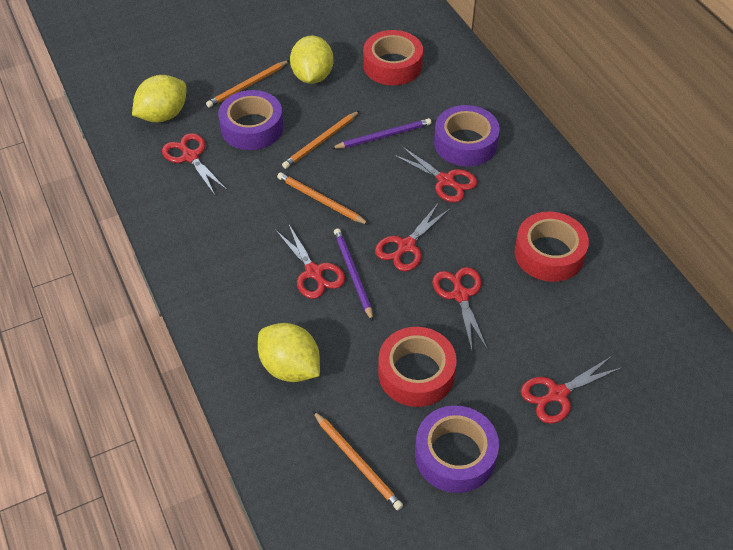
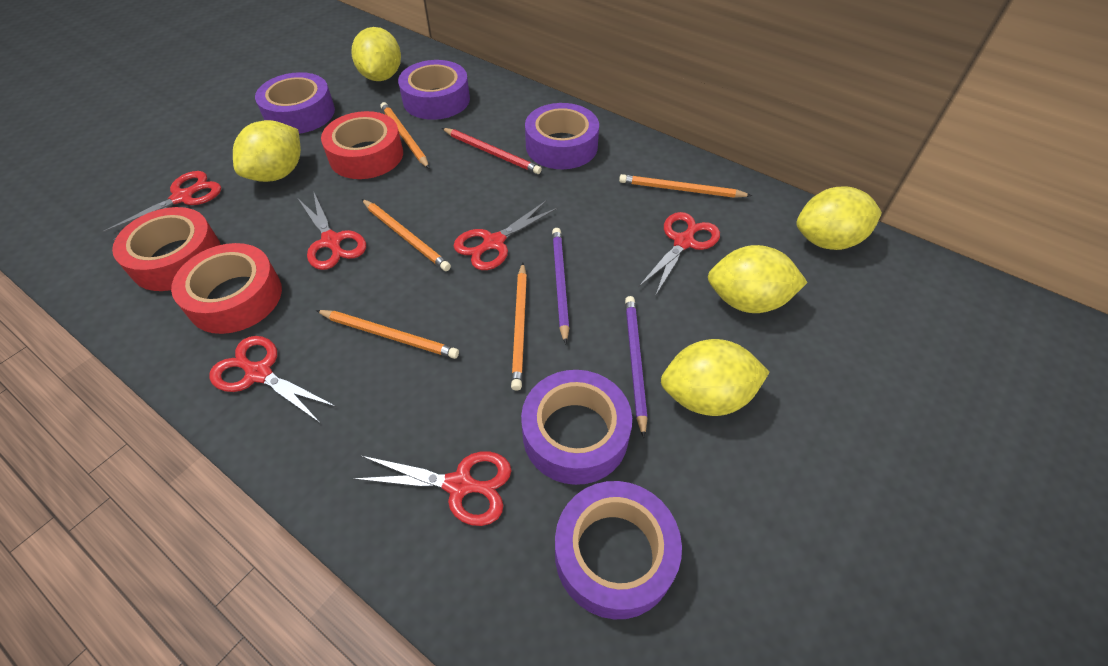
orange pencil: [206,60,290,108] [277,172,369,225] [282,111,359,169] [313,411,403,510] = 4 -> [316,310,459,359] [362,199,451,271] [381,102,429,168] [511,263,527,391] [619,174,752,198] = 5
purple tape: [218,90,283,150] [415,406,499,493] [434,105,500,166] = 3 -> [255,72,335,134] [398,60,470,120] [521,370,632,485] [525,103,599,169] [555,481,682,619] = 5
red pencil: none = 0 -> [442,128,542,174] = 1
yellow lemon: [132,75,187,123] [258,323,320,382] [290,36,334,84] = 3 -> [233,120,301,182] [352,27,401,81] [661,339,769,416] [708,245,808,313] [796,186,882,250] = 5

